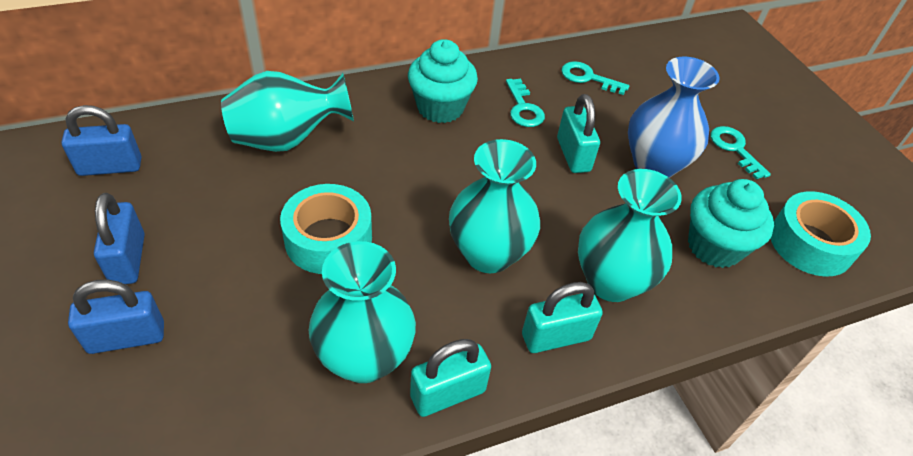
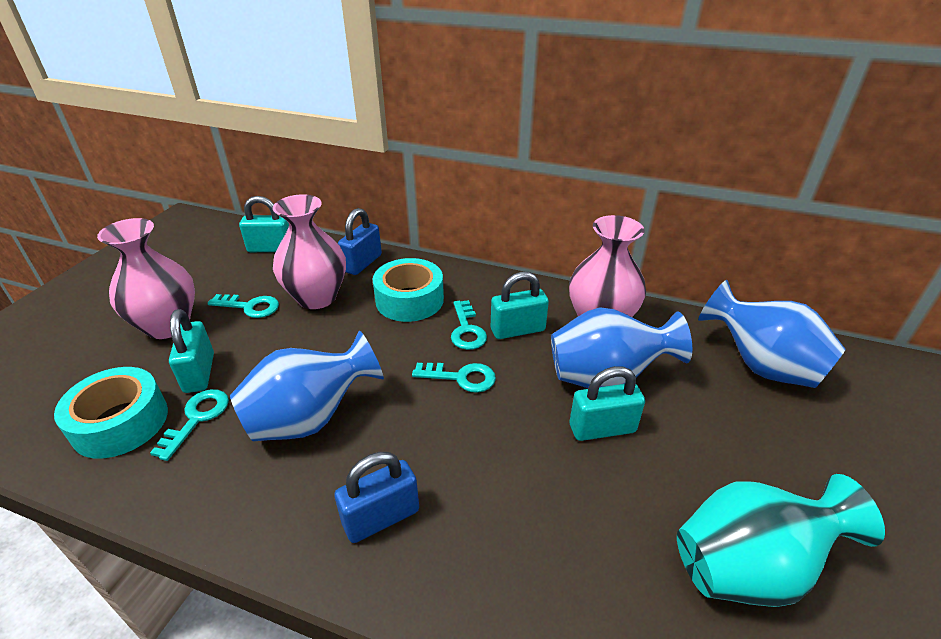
blue padlock: [61,105,142,176] [68,279,164,354] [94,193,145,284] = 3 -> [334,452,419,543] [338,208,382,275] = 2
blue vase: [628,57,720,178] = 1 -> [230,331,384,441] [551,308,692,388] [698,280,846,388] = 3
pink vase: none = 0 -> [97,218,195,339] [273,194,346,309] [569,215,646,317] = 3
turquoise cupcake: [408,39,478,123] [688,179,774,268] = 2 -> none = 0
turquoise key: [506,79,545,127] [561,61,629,95] [711,126,771,179] = 3 -> [150,389,229,461] [208,294,279,318] [412,363,496,393] [451,300,487,350] = 4
turquoise padlock: [410,339,491,417] [522,282,603,353] [557,94,600,173] = 3 -> [169,309,214,393] [239,196,289,252] [491,272,549,339] [570,366,645,441] = 4
turquoise vase: [221,71,354,152] [308,241,416,383] [449,139,540,273] [578,169,682,302] = 4 -> [677,474,885,607] = 1

